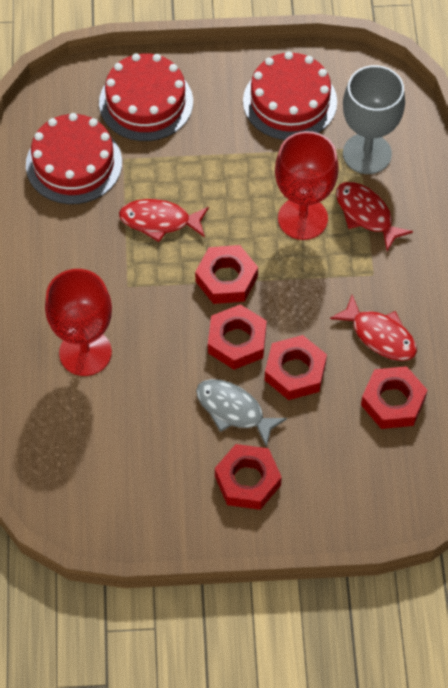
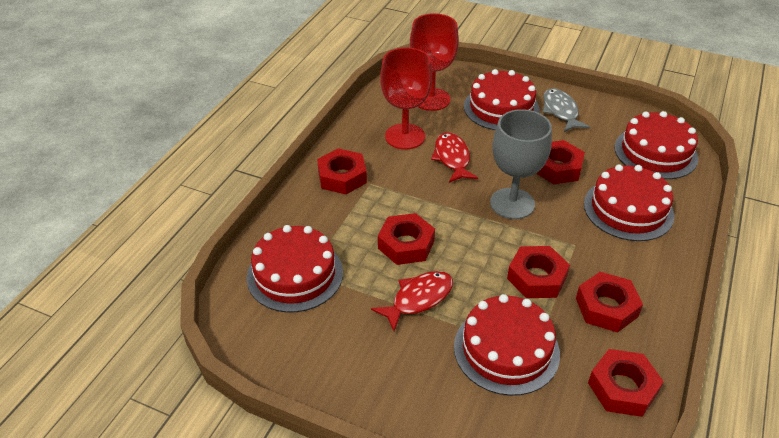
red cake: [26,113,122,204] [99,53,193,141] [243,51,337,140] = 3 -> [247,225,343,312] [454,294,560,396] [464,69,540,130] [584,164,674,241] [614,111,698,179] = 5
red fish: [119,199,209,242] [330,295,417,361] [336,182,413,251] = 3 -> [371,271,453,331] [431,132,478,183] = 2
red nut: [195,245,258,304] [208,304,267,370] [215,444,282,510] [265,335,327,400] [361,366,427,429] = 5 -> [317,148,367,194] [378,213,435,265] [507,246,570,298] [536,140,585,184] [576,272,643,333] [588,349,664,417] = 6

